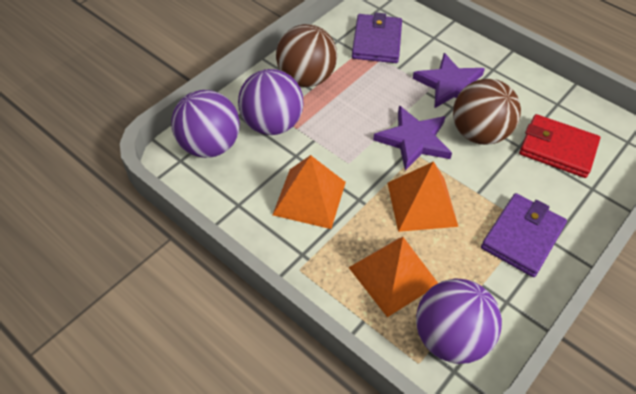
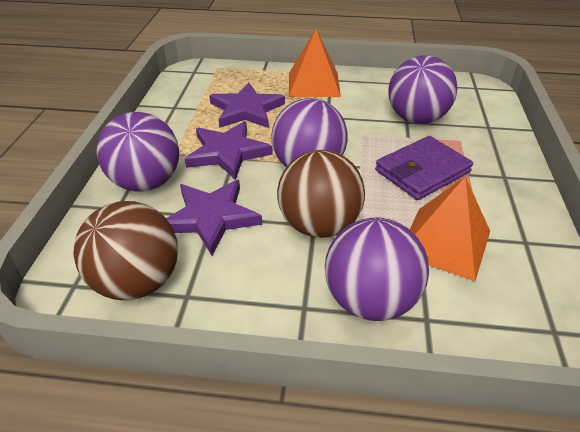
orange pyramid: [273,155,346,229] [348,237,438,317] [388,161,458,232] = 3 -> [289,29,341,97] [410,176,490,281] = 2
purple ball: [171,90,240,158] [238,69,304,135] [416,279,502,364] = 3 -> [96,112,179,192] [271,98,348,167] [325,217,429,321] [388,55,457,124] = 4
purple star: [373,106,452,171] [413,53,485,108] = 2 -> [166,180,262,256] [185,121,273,180] [209,82,285,128] = 3
purple wallet: [352,12,402,63] [481,193,567,277] = 2 -> [375,136,473,200] = 1
red wallet: [519,114,600,178] = 1 -> none = 0

